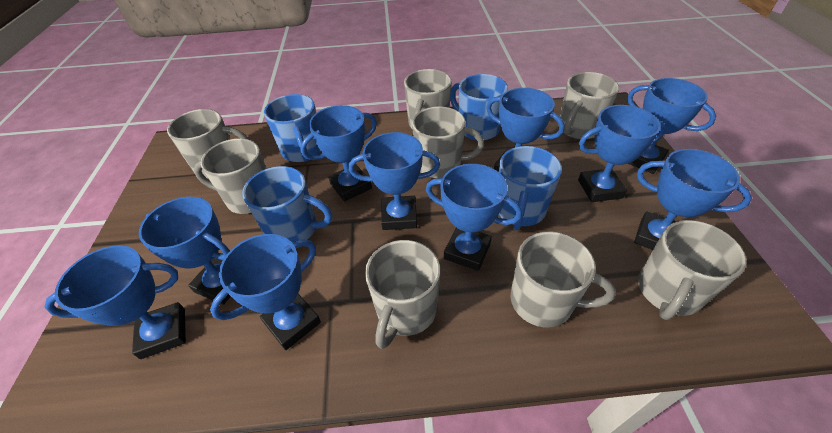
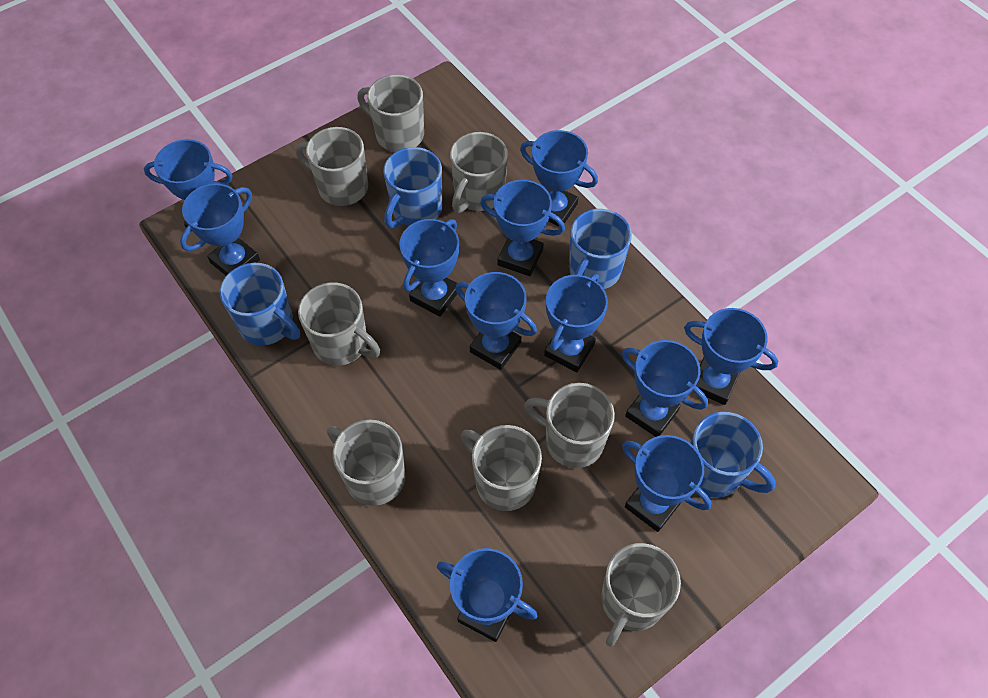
blue trophy: [44,245,186,359] [139,197,231,305] [210,234,321,350] [300,105,377,202] [349,132,440,230] [426,164,522,271] [486,88,565,172] [578,105,666,202] [628,78,716,174] [634,149,752,250] = 10 -> [144,139,233,228] [180,184,260,276] [399,219,459,317] [437,548,538,642] [455,272,537,370] [480,180,565,276] [520,130,598,226] [544,274,608,372] [622,340,708,437] [622,435,711,532] [684,308,778,405] = 11

